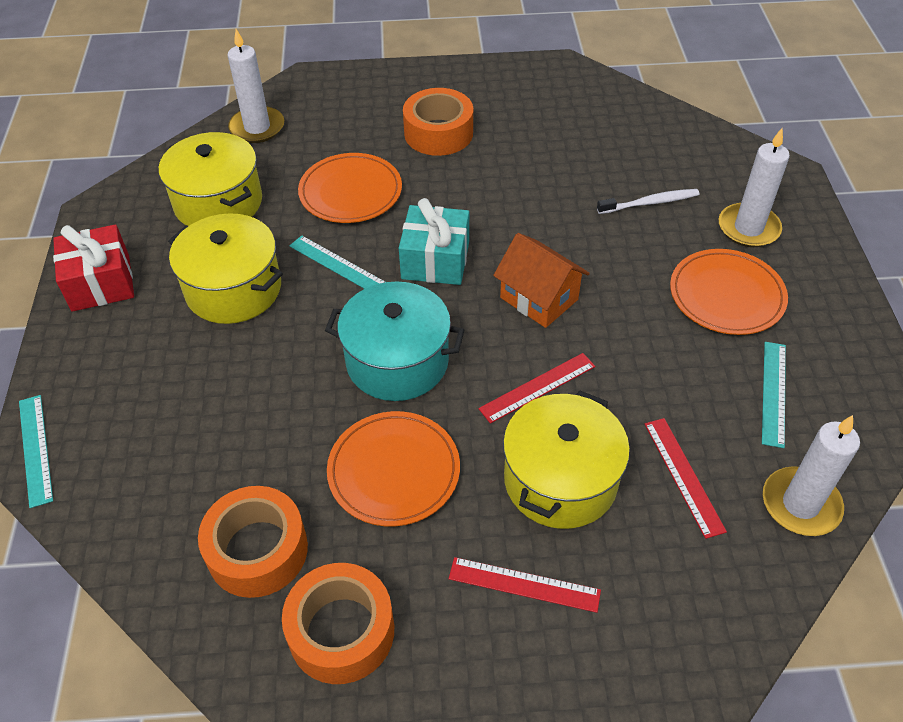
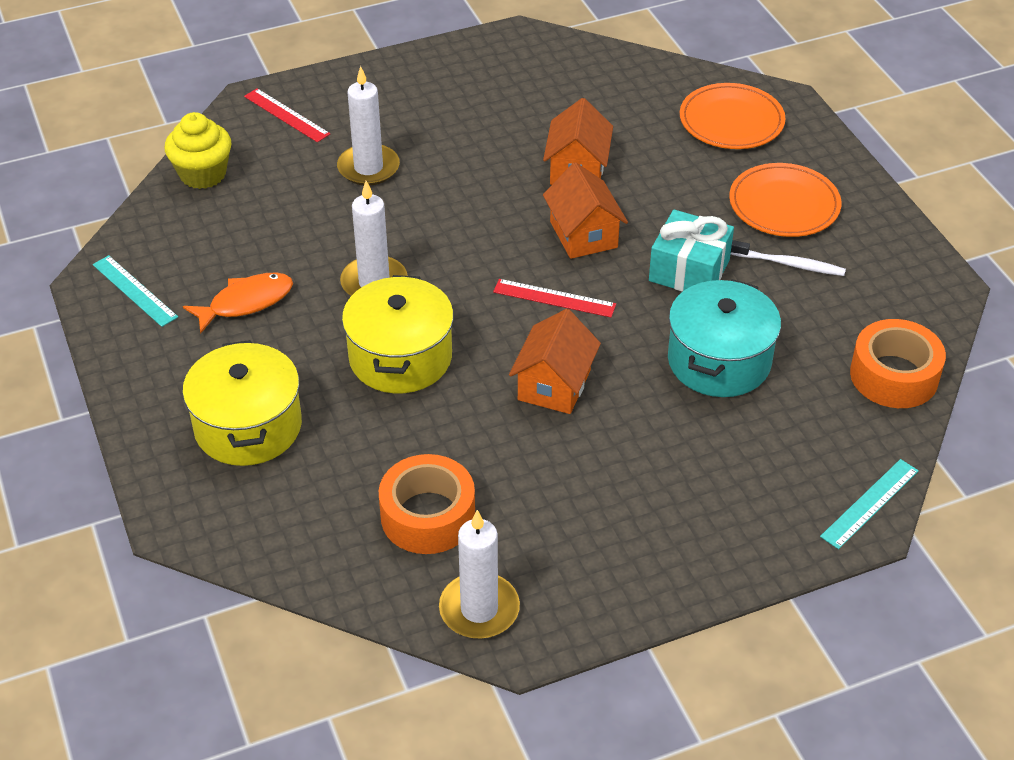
orange fish: none = 0 -> [183,272,293,334] = 1
orange house: [493,233,590,328] = 1 -> [509,309,601,414] [543,98,613,185] [543,162,628,259] = 3
orange plate: [298,153,402,223] [327,411,460,526] [670,249,788,335] = 3 -> [680,83,786,149] [729,163,841,237] = 2
orange tape: [198,486,308,598] [282,563,394,684] [403,88,473,156] = 3 -> [379,454,475,554] [850,319,946,408] = 2
red gift: [53,224,134,312] = 1 -> none = 0
red ruler: [449,557,601,613] [478,353,595,424] [645,418,727,539] = 3 -> [244,88,330,142] [493,279,616,317] = 2
turquoise ruler: [19,395,53,508] [290,235,385,289] [762,342,786,448] = 3 -> [93,255,178,327] [820,459,919,549] = 2
yellow cupcake: none = 0 -> [165,112,231,189] = 1
yellow pot: [159,132,262,226] [168,213,283,324] [503,391,630,529] = 3 -> [182,340,302,466] [342,275,454,393] = 2

